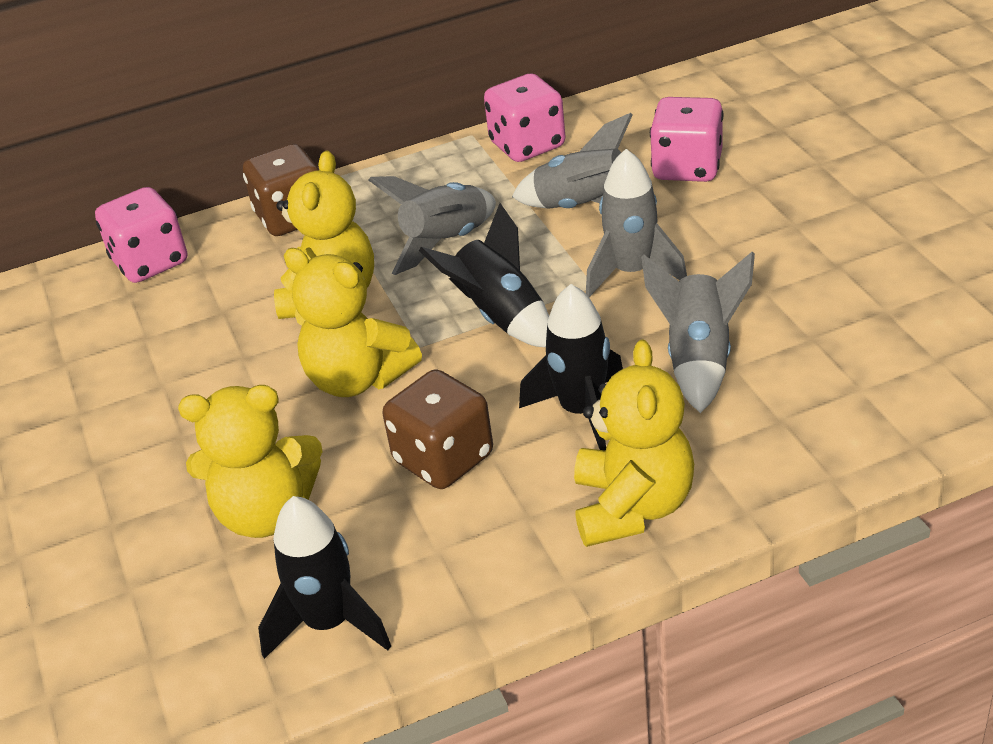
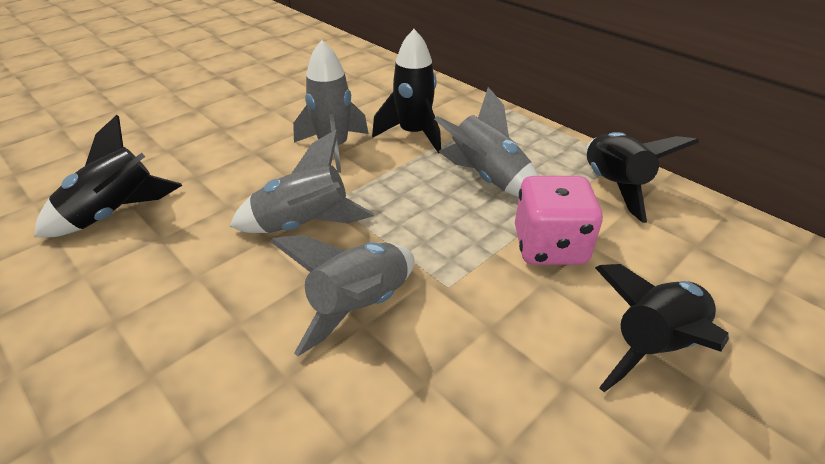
black rocket: [258,496,391,659] [419,203,549,347] [519,284,623,451] = 3 -> [34,115,182,237] [372,29,441,153] [586,132,699,223] [595,264,729,392] = 4
brown dice: [243,144,319,236] [383,369,493,489] = 2 -> none = 0
pink dice: [95,187,187,283] [484,73,565,162] [650,97,723,182] = 3 -> [515,176,603,265] = 1
yellow teddy bear: [178,385,322,538] [274,151,374,319] [284,248,422,397] [574,339,694,547] = 4 -> none = 0

